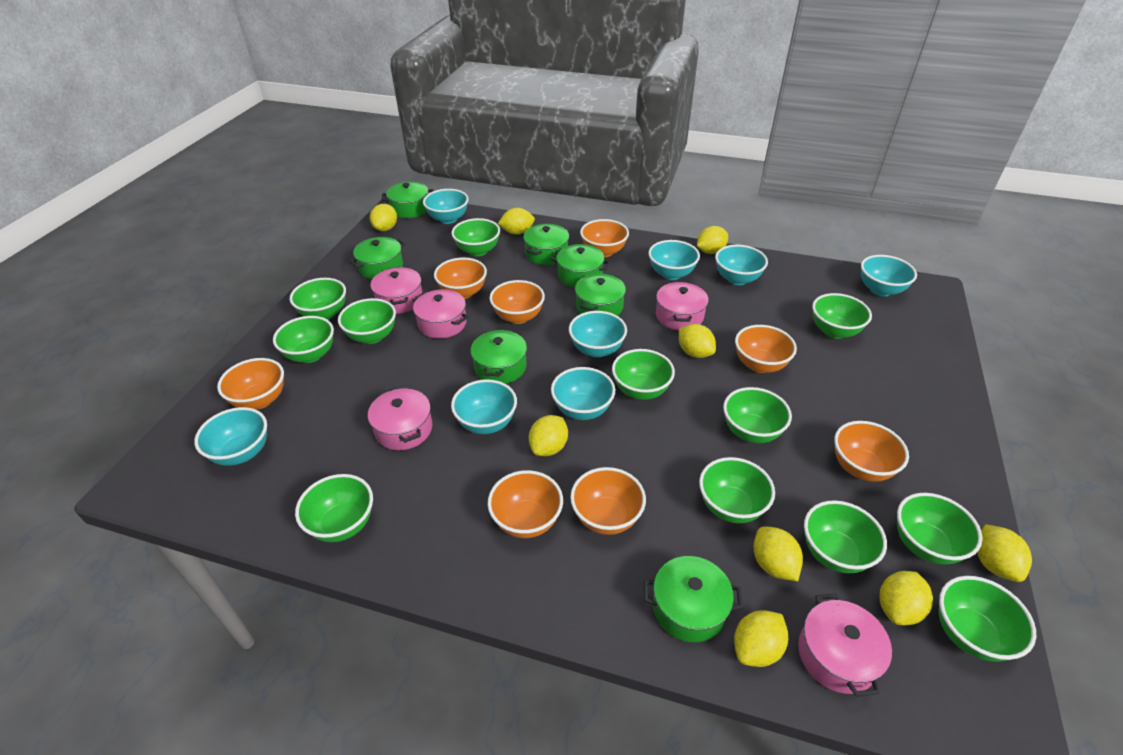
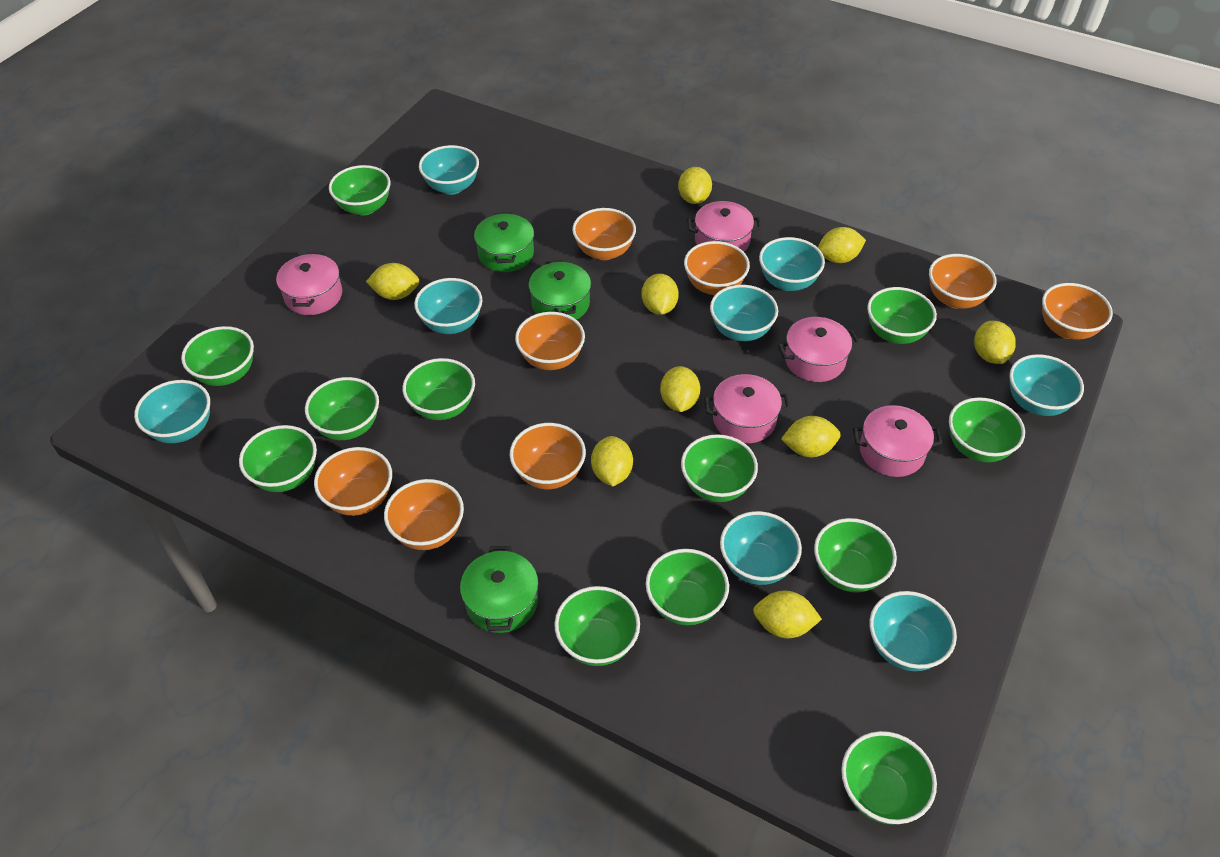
green pot: [349,237,406,279] [382,182,433,218] [470,329,527,384] [523,224,569,265] [551,244,611,287] [575,273,626,316] [644,556,743,642] = 7 -> [460,546,538,633] [474,212,534,272] [528,260,591,320] = 3

